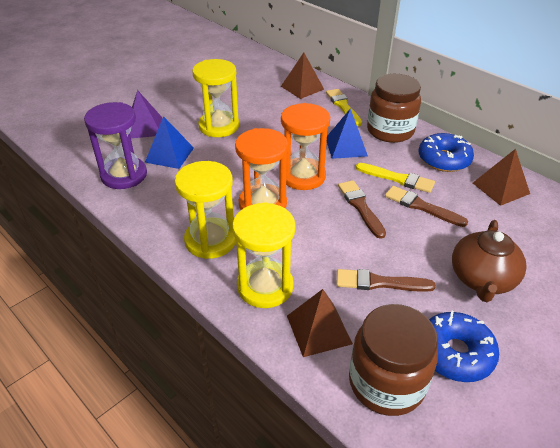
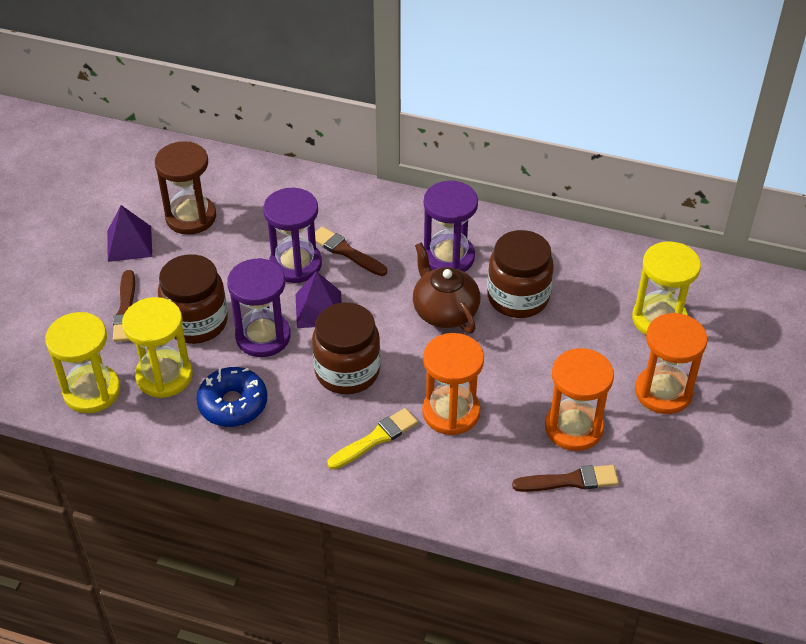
blue donut: [419,133,474,172] [429,310,499,382] = 2 -> [196,367,267,427] = 1
blue pyramid: [145,116,194,169] [327,108,368,159] = 2 -> none = 0
brown hourglass: none = 0 -> [155,141,216,235] = 1
brown jar: [349,304,438,416] [367,74,421,143] = 2 -> [158,254,228,344] [312,302,381,394] [487,230,554,318] = 3
brown pyramid: [281,52,324,99] [287,289,353,357] [473,149,530,206] = 3 -> none = 0
orange hourglass: [235,128,288,210] [281,103,330,190] = 2 -> [422,333,484,435] [545,348,614,451] [635,313,707,414] = 3
purple hourglass: [84,102,147,189] = 1 -> [227,258,291,357] [263,188,322,283] [424,181,478,272] = 3
purple pyramid: [130,90,162,138] = 1 -> [107,205,152,262] [296,271,342,328] = 2
yellow brush: [326,89,362,126] [356,163,435,193] = 2 -> [327,408,418,469] = 1

